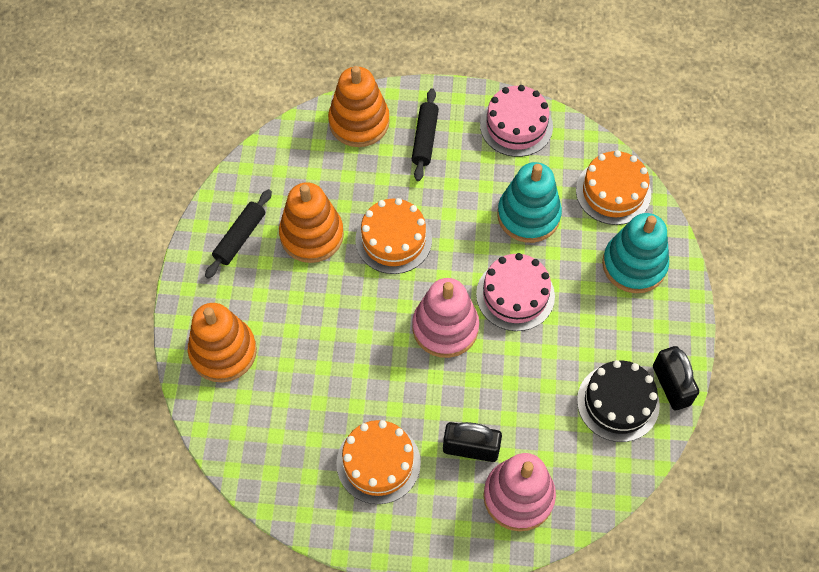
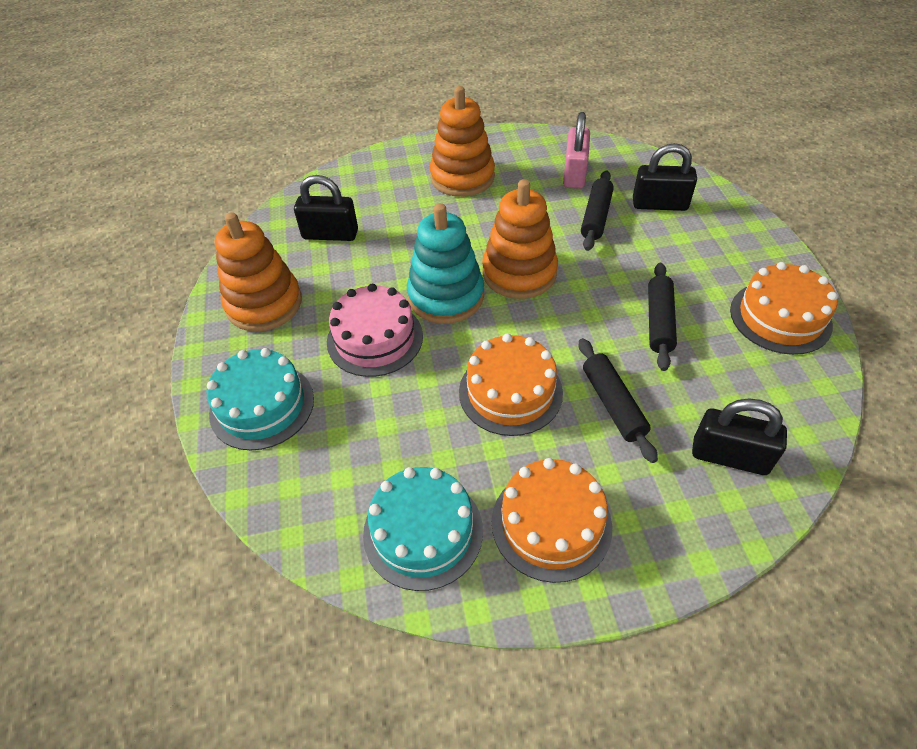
black cake: [577,360,660,442] = 1 -> none = 0
black padlock: [443,422,502,462] [653,346,699,410] = 2 -> [294,175,358,241] [633,143,697,211] [692,398,787,475] = 3
black rolling pin: [205,189,272,279] [412,88,439,181] = 2 -> [579,338,658,463] [581,170,614,251] [648,263,677,371] = 3
pink cake: [476,253,555,331] [480,85,553,157] = 2 -> [327,284,423,377] = 1
pink padlock: none = 0 -> [563,112,590,189] = 1
pink stacking toy: [412,278,479,358] [483,453,556,531] = 2 -> none = 0
turquoise cake: none = 0 -> [207,348,314,450] [363,467,483,591] = 2
turquoise stacking toy: [497,162,562,243] [602,213,669,293] = 2 -> [407,203,484,324] = 1

